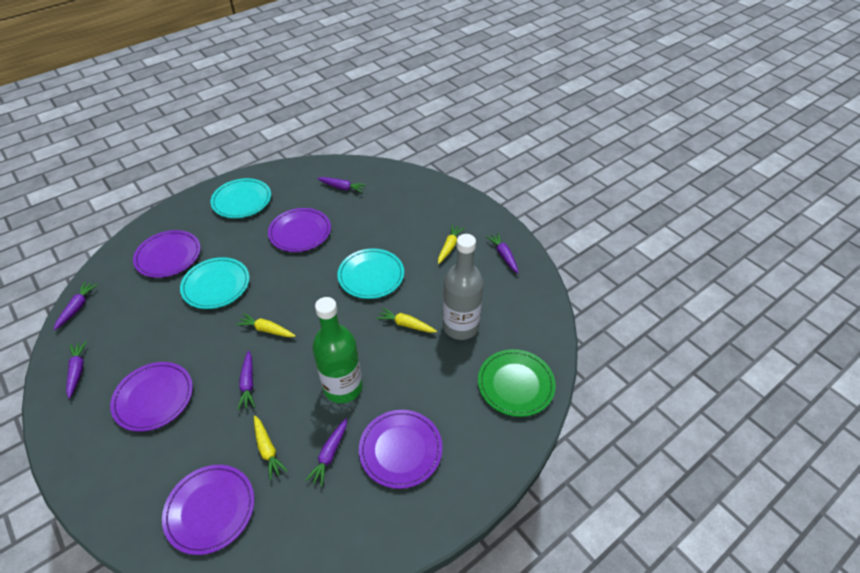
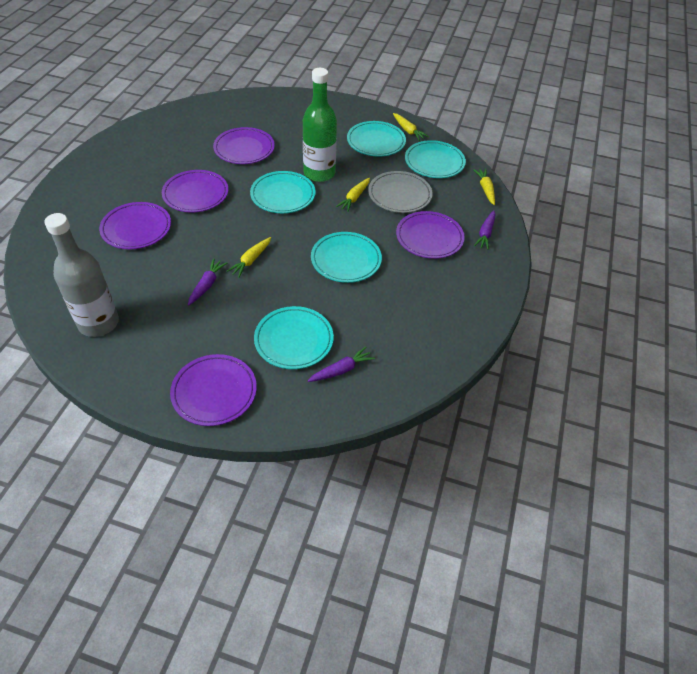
green plate: [478,349,556,417] = 1 -> none = 0
grey plate: none = 0 -> [368,171,433,213] = 1
purple carrot: [53,282,98,330] [66,341,87,399] [237,351,255,410] [305,418,347,487] [317,177,366,193] [486,233,519,273] = 6 -> [188,258,227,306] [308,347,375,382] [474,210,495,250] = 3
turquoise plate: [180,257,249,309] [210,178,271,218] [338,248,404,299] = 3 -> [250,171,316,213] [254,306,334,369] [311,232,382,283] [347,121,406,157] [405,140,466,178] = 5

